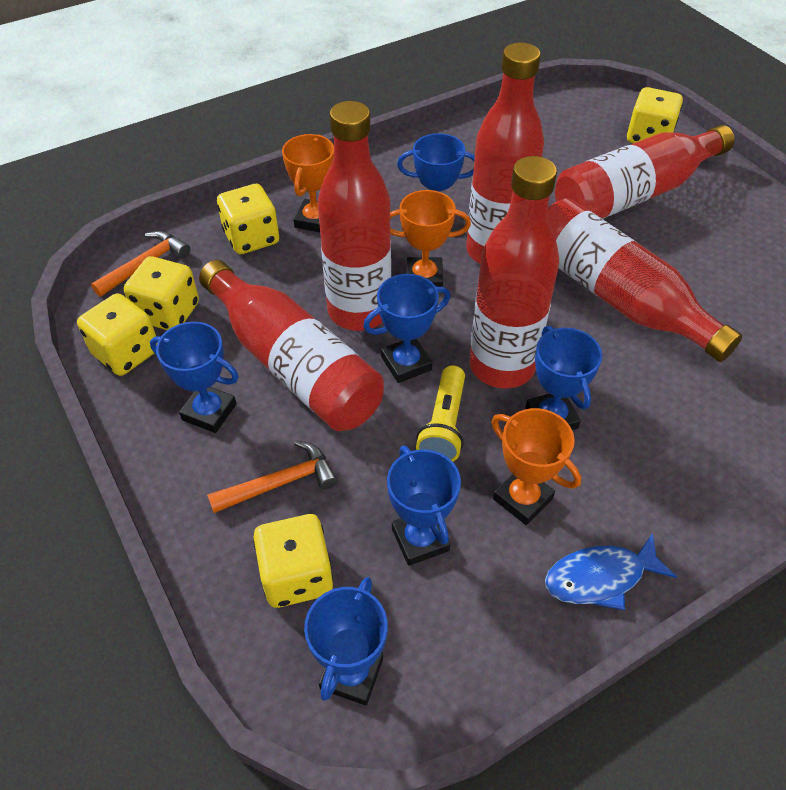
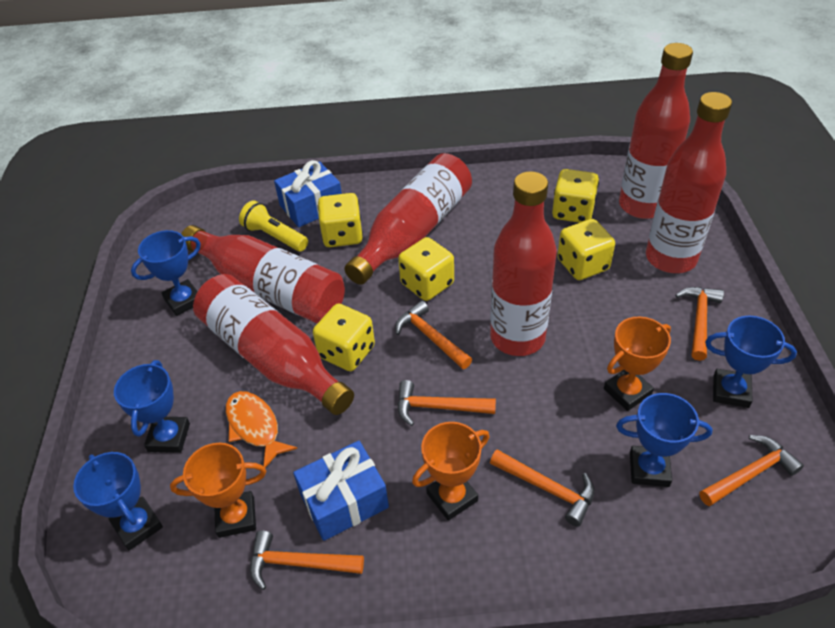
blue fish: [545,533,677,610] = 1 -> none = 0
blue gift: none = 0 -> [274,160,342,227] [293,441,389,541] = 2
blue trophy: [150,322,239,433] [304,577,388,705] [363,274,450,383] [387,445,461,566] [397,133,475,230] [525,326,602,430] = 6 -> [73,452,163,550] [114,360,190,453] [131,230,201,316] [616,393,713,487] [705,316,797,408] = 5
orange fish: none = 0 -> [226,391,297,468] = 1
orange hammer: [91,231,190,297] [207,440,338,513] = 2 -> [250,531,364,590] [395,301,472,369] [397,380,496,426] [490,449,594,527] [675,287,724,361] [699,435,804,506] = 6

